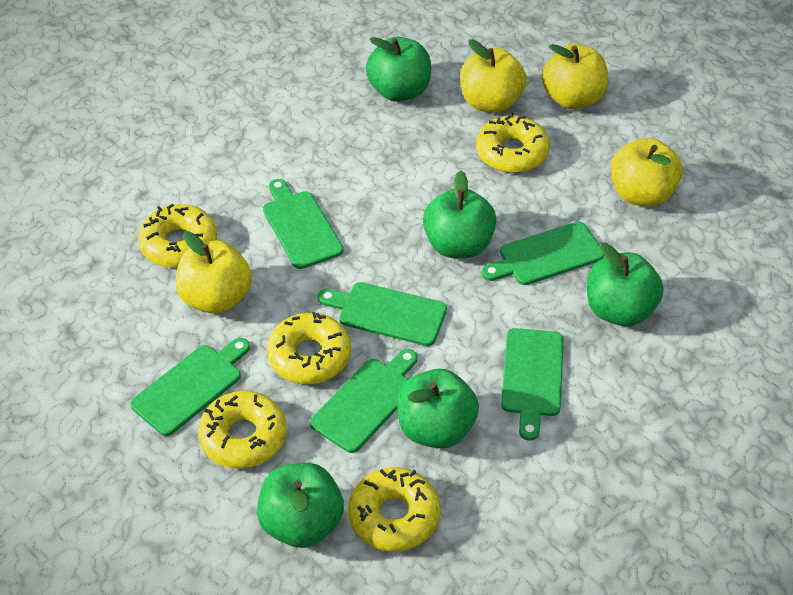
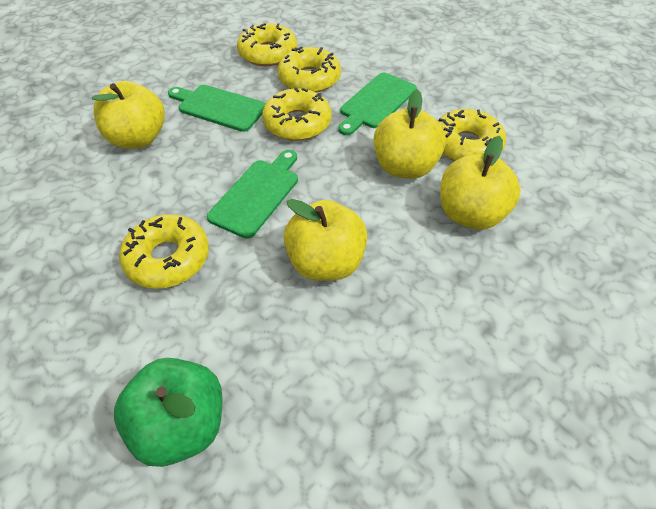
green apple: [257,463,344,548] [366,37,431,102] [397,369,479,449] [423,171,496,258] [587,243,664,326] = 5 -> [114,358,222,467] = 1
green cutting board: [130,338,250,436] [263,179,344,269] [310,349,417,453] [318,282,447,346] [482,222,604,285] [501,328,564,441] = 6 -> [168,85,266,132] [207,150,298,239] [338,73,417,135] = 3

